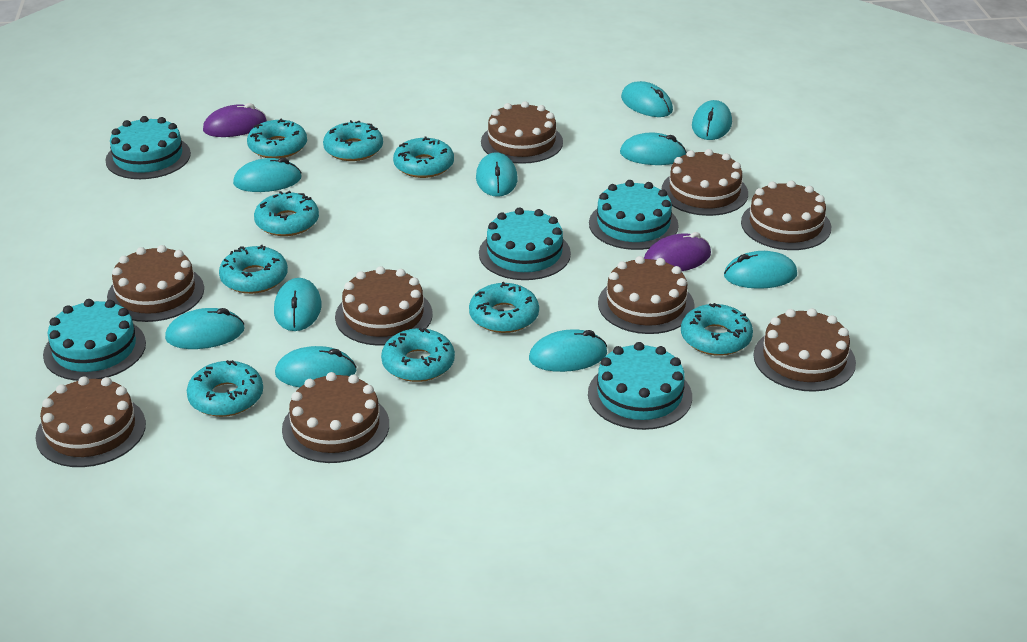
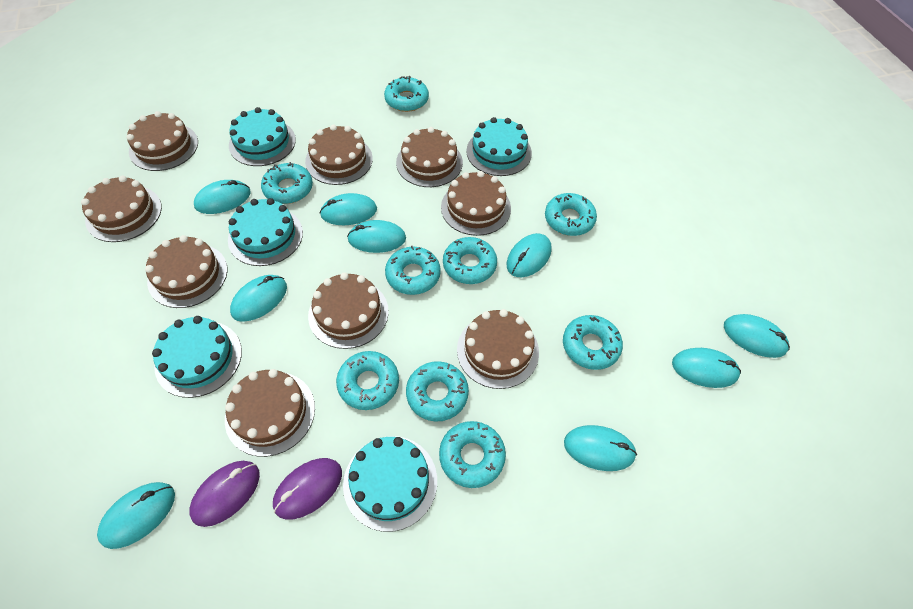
turquoise mouse: [165,308,245,349] [233,158,302,192] [274,278,322,331] [275,346,356,387] [476,152,518,197] [529,329,607,372] [620,133,687,165] [621,81,673,117] [692,100,732,140] [724,251,797,289] = 10 -> [97,482,175,549] [194,180,251,214] [230,275,287,322] [320,193,377,225] [347,220,406,253] [507,233,552,277] [564,425,637,471] [672,348,741,388] [724,314,790,358] = 9

